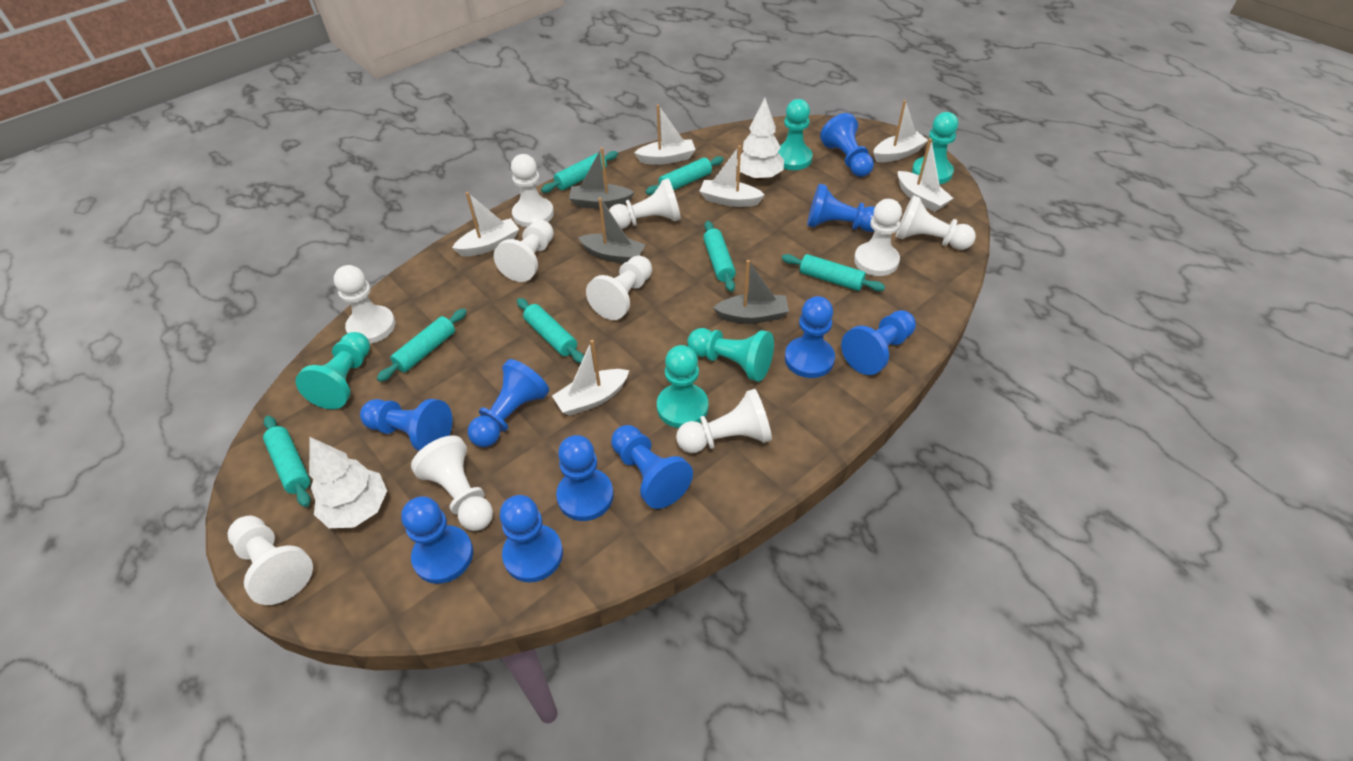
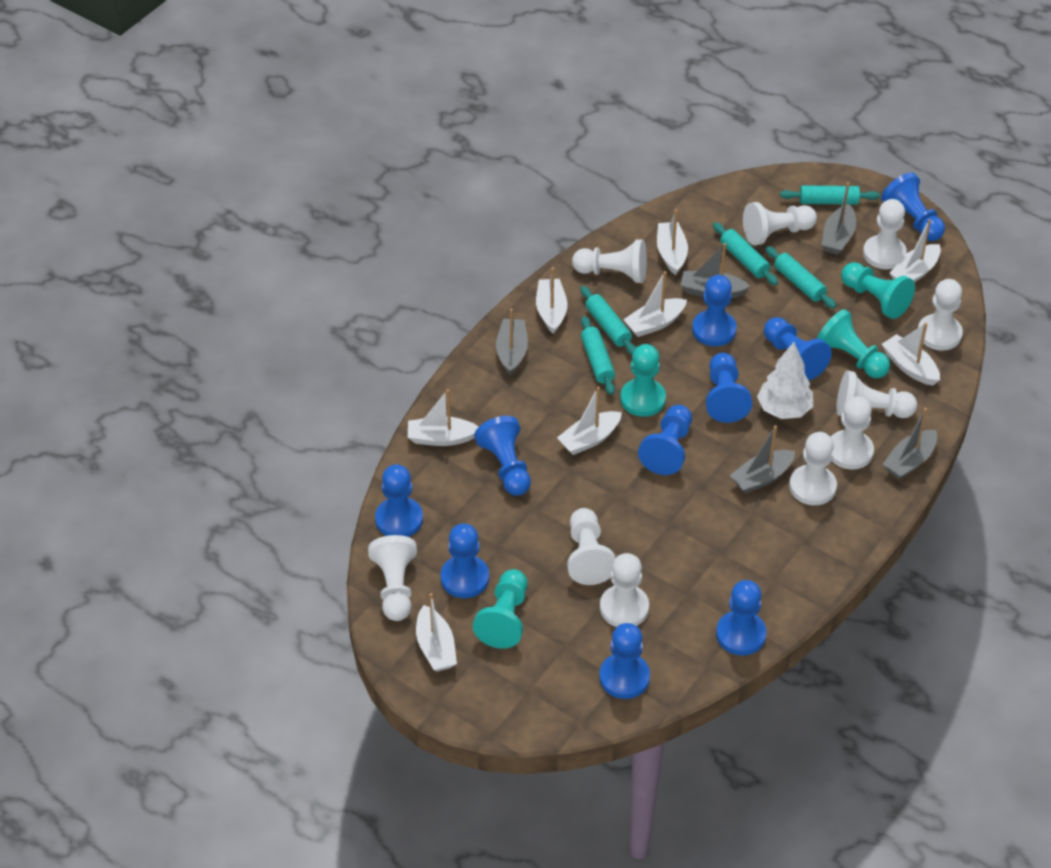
grey boat: [569,147,634,209] [578,198,645,263] [713,260,789,324] = 3 -> [496,309,528,375] [681,243,750,298] [730,425,795,493] [822,183,856,255] [882,408,937,480] = 5
turquoise pawn: [295,332,370,409] [657,345,708,428] [687,328,774,382] [778,99,813,170] [912,112,958,184] = 5 -> [473,569,528,649] [620,344,666,417] [817,309,890,378] [841,262,915,319] = 4
turquoise rolling pin: [263,416,311,507] [377,309,467,382] [517,298,584,363] [541,151,618,193] [645,156,724,195] [703,221,736,292] [782,254,885,291] = 7 -> [580,286,636,355] [581,316,615,395] [713,222,778,285] [765,246,836,309] [780,185,880,205] = 5
white boat: [452,192,519,256] [552,340,630,416] [634,104,696,165] [699,145,765,207] [873,100,928,162] [898,138,953,212] = 6 -> [408,389,478,446] [416,593,457,672] [536,268,567,334] [557,387,622,455] [623,271,687,337] [657,209,688,275] [882,323,940,386] [889,219,941,282] = 8
white tree: [309,437,387,528] [737,98,784,181] = 2 -> [757,342,813,419] = 1

